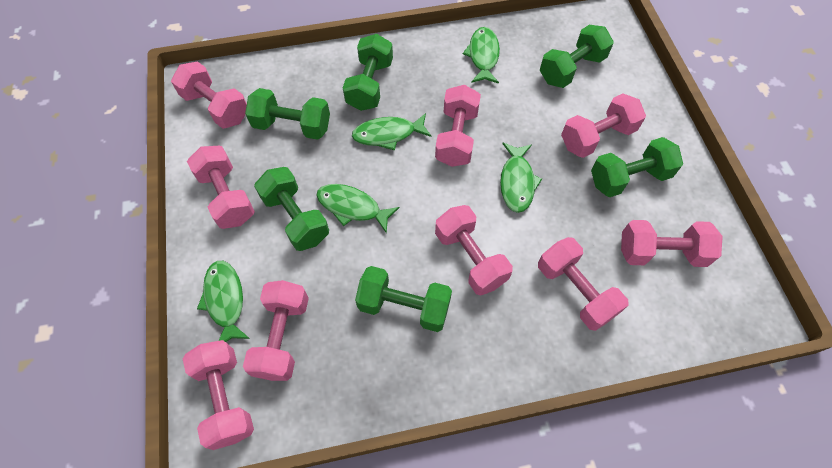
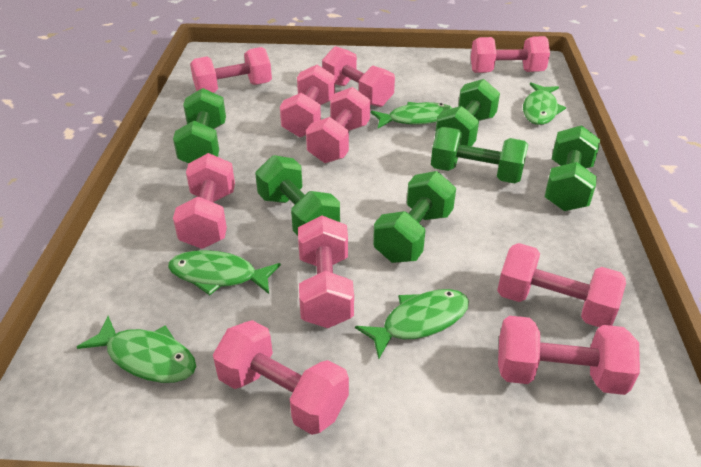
pink dumbbell: [171,61,247,129] [183,340,254,450] [187,146,255,229] [243,280,309,381] [435,85,481,167] [435,205,513,295] [538,237,628,331] [561,94,646,158] [621,220,723,267] = 9 -> [173,153,235,249] [190,47,272,93] [213,320,349,435] [280,65,335,137] [298,215,354,328] [306,87,370,163] [322,46,395,107] [471,36,550,73] [497,243,626,327] [498,316,640,395] = 10

